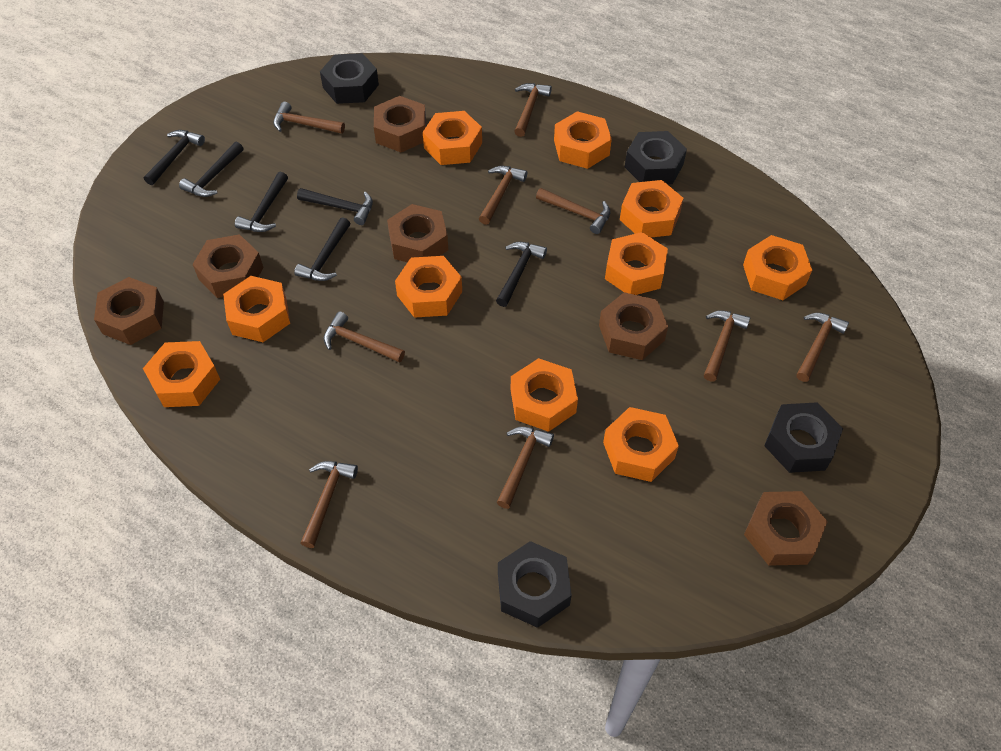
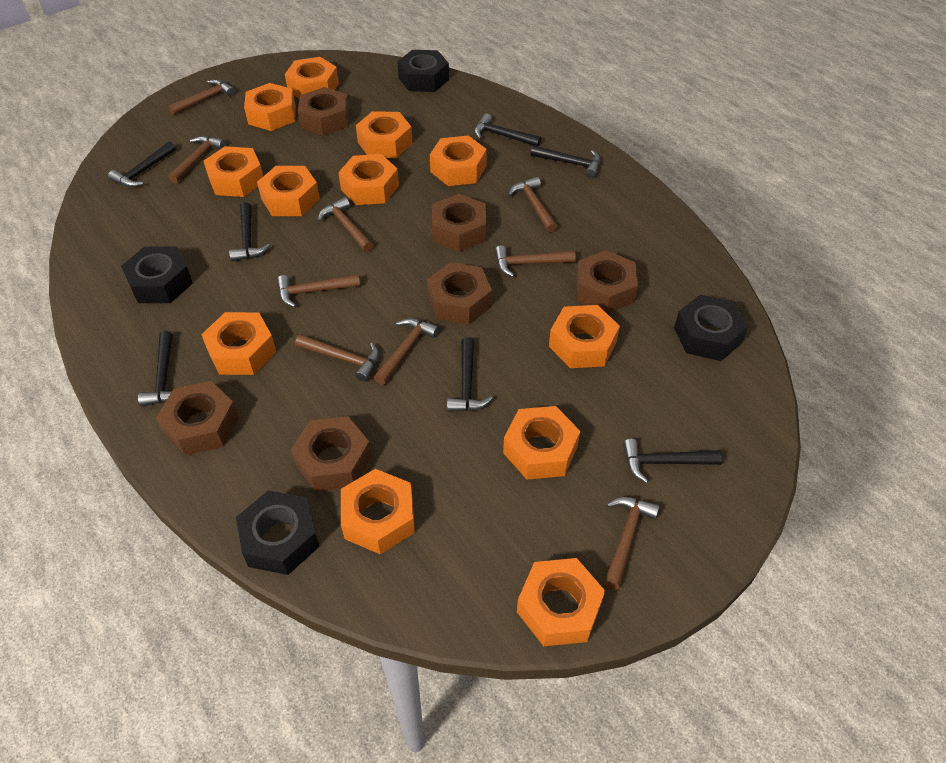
black hammer: [144,130,205,185] [179,142,244,197] [235,172,288,232] [294,217,351,281] [297,188,373,225] [496,242,547,307] = 6 -> [108,141,176,187] [138,331,185,406] [229,202,270,261] [447,337,493,412] [474,113,541,147] [530,145,601,178] [623,439,723,483] = 7
orange nut: [143,341,220,407] [223,276,290,342] [395,256,462,318] [423,111,482,165] [511,358,578,432] [554,111,612,169] [603,407,679,482] [605,232,668,295] [620,180,683,237] [743,235,812,300] = 10 -> [201,312,276,375] [204,146,263,197] [244,83,296,131] [257,166,320,216] [285,57,339,99] [338,154,399,205] [341,469,415,554] [356,111,413,158] [430,136,487,186] [503,406,580,479] [517,558,605,646] [549,305,620,368] = 12

